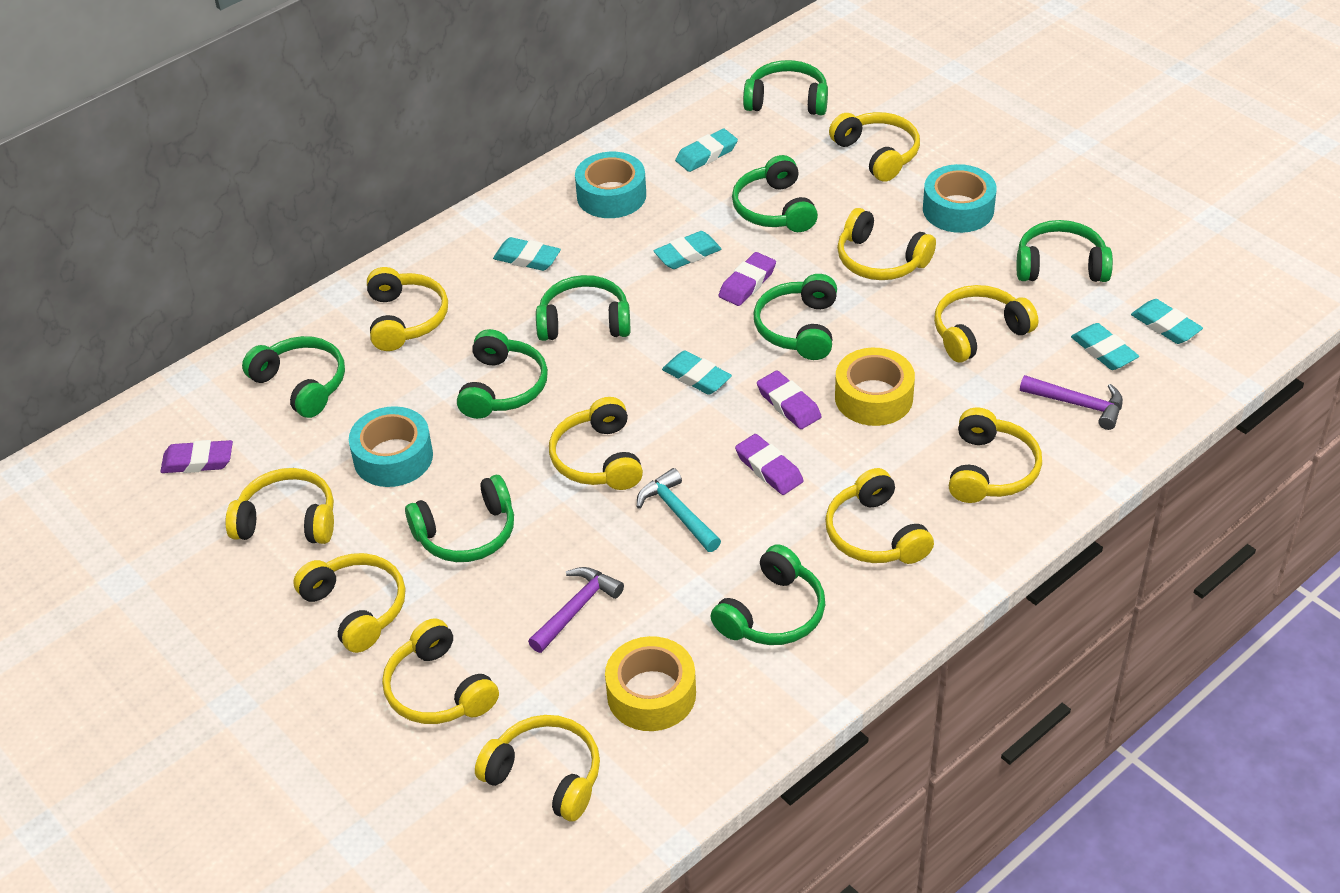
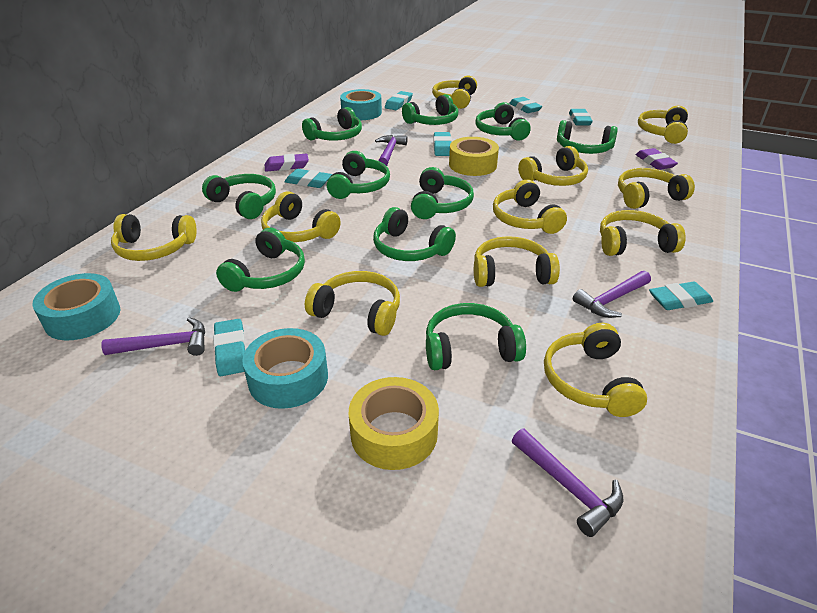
green headphones: [242,336,345,418] [405,475,514,562] [457,329,548,419] [536,275,630,341] [710,544,825,645] [732,155,818,232] [743,60,828,115] [754,274,837,360] [1016,220,1113,282] = 9 -> [202,174,276,219] [216,228,305,292] [302,107,362,141] [327,151,390,199] [373,207,456,261] [402,94,458,125] [411,167,474,219] [426,303,526,370] [475,102,531,141] [557,120,618,154] = 10
purple eraser: [160,440,233,473] [718,252,776,306] [735,434,804,495] [757,371,822,429] = 4 -> [265,154,309,172] [636,148,678,170] = 2
purple hammer: [528,567,624,653] [1020,375,1123,430] = 2 -> [101,317,205,356] [375,135,408,166] [512,429,624,537] [573,271,651,318] = 4
turquoise eraser: [493,237,561,271] [653,231,721,269] [662,351,732,395] [675,129,738,172] [1071,323,1139,370] [1131,299,1203,344] = 6 -> [213,319,246,376] [284,169,332,188] [385,91,413,110] [434,132,452,156] [509,97,542,113] [569,109,593,125] [649,281,713,310] = 7
turquoise hammer: [637,468,721,552] = 1 -> none = 0

